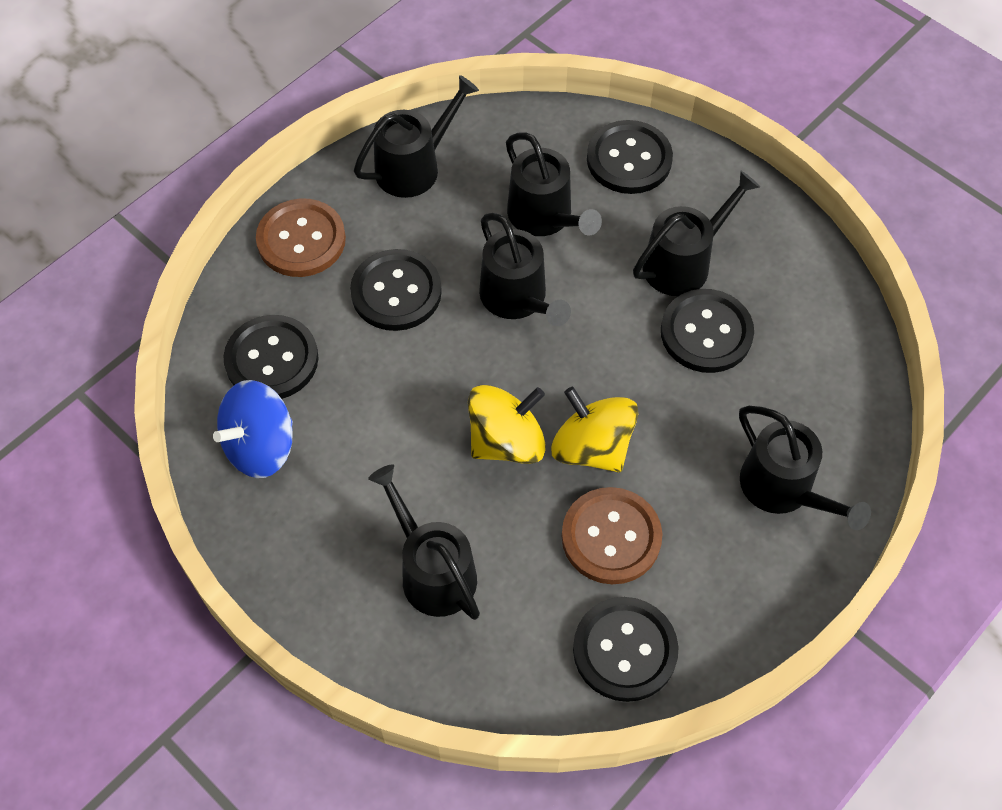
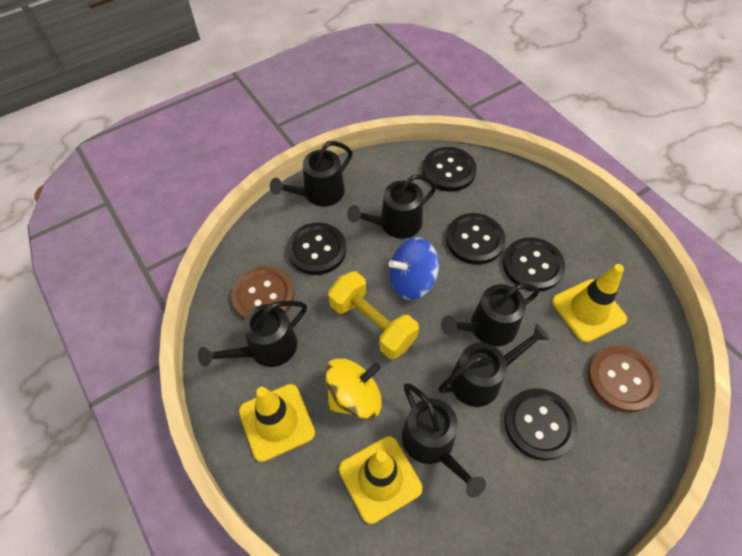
yellow dumbbell: none = 0 -> [328,271,419,359] = 1
yellow spinning top: [468,385,546,464] [551,387,639,472] = 2 -> [325,358,382,419] = 1
yellow traffic cone: none = 0 -> [239,384,315,462] [339,436,423,524] [552,264,627,343] = 3

